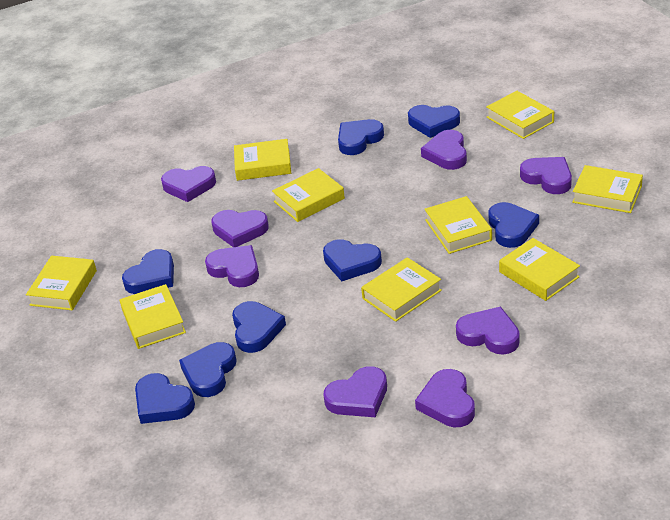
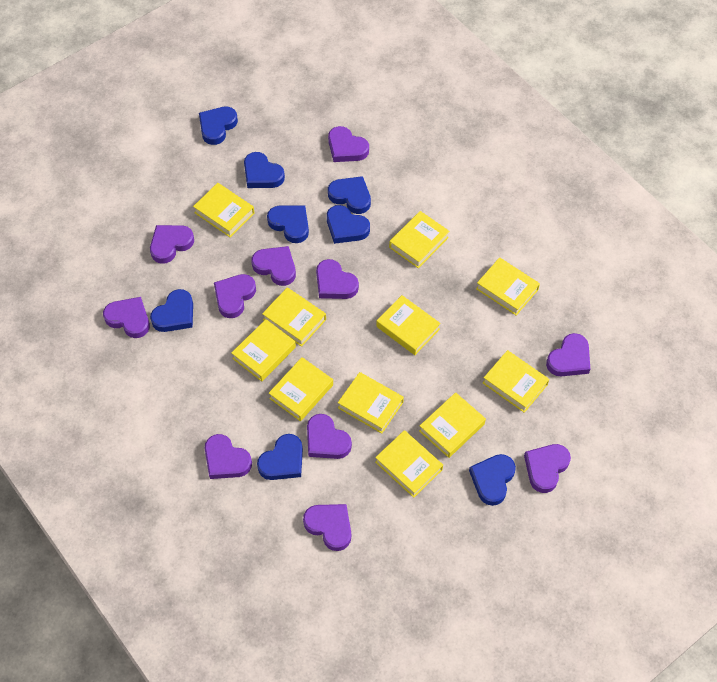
purple heart: [161,166,216,202] [205,245,259,287] [211,210,269,247] [323,366,387,417] [415,369,475,427] [421,130,467,170] [456,306,520,354] [520,157,572,194] = 8 -> [103,297,150,338] [150,225,194,264] [204,434,252,479] [214,274,256,318] [251,246,296,286] [303,504,351,551] [307,414,352,459] [316,259,359,299] [328,126,369,162] [524,444,571,493] [546,333,590,376] = 11
yellow book: [26,256,97,310] [120,284,186,349] [234,139,291,181] [272,168,345,222] [361,257,442,322] [425,196,492,254] [486,91,554,139] [499,238,580,301] [572,165,643,213] = 9 -> [193,183,254,237] [232,319,296,382] [262,287,326,347] [269,357,333,421] [338,372,404,434] [375,430,443,498] [376,295,441,355] [389,211,449,268] [419,392,486,458] [476,257,540,316] [483,350,549,413] = 11

